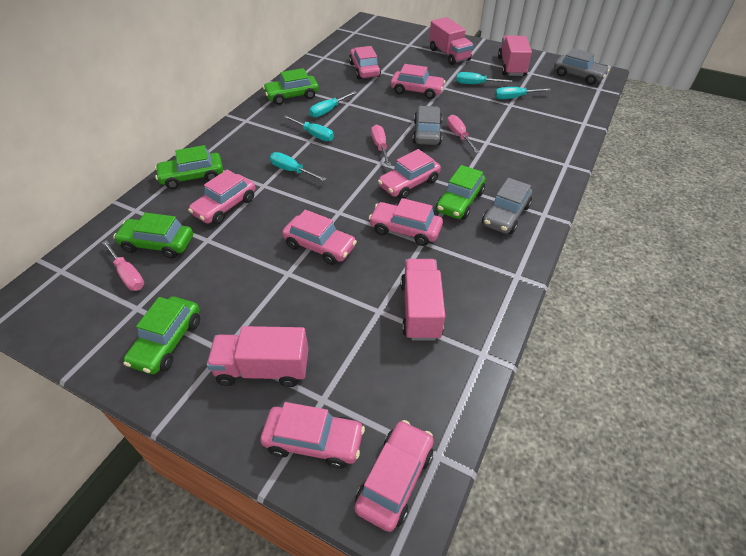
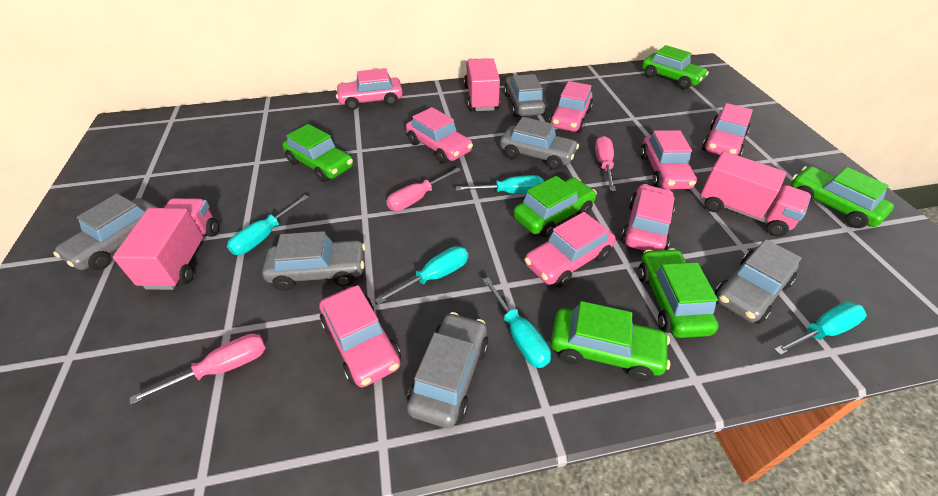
green car: [113,213,193,259] [123,297,200,374] [155,145,223,189] [263,68,319,105] [436,165,485,220] = 5 -> [282,124,353,182] [513,176,597,237] [550,301,670,381] [638,248,719,338] [642,45,709,89] [791,166,894,228] = 6
grey car: [413,106,442,145] [482,178,532,234] [554,48,610,85] = 3 -> [53,194,158,270] [262,231,366,291] [407,312,489,428] [500,117,579,170] [504,74,546,117] [715,239,802,324] = 6
pink truck: [207,326,309,387] [401,259,445,341] [429,17,474,65] [498,35,532,76] = 4 -> [113,198,219,290] [464,58,500,111] [700,151,811,237] = 3

